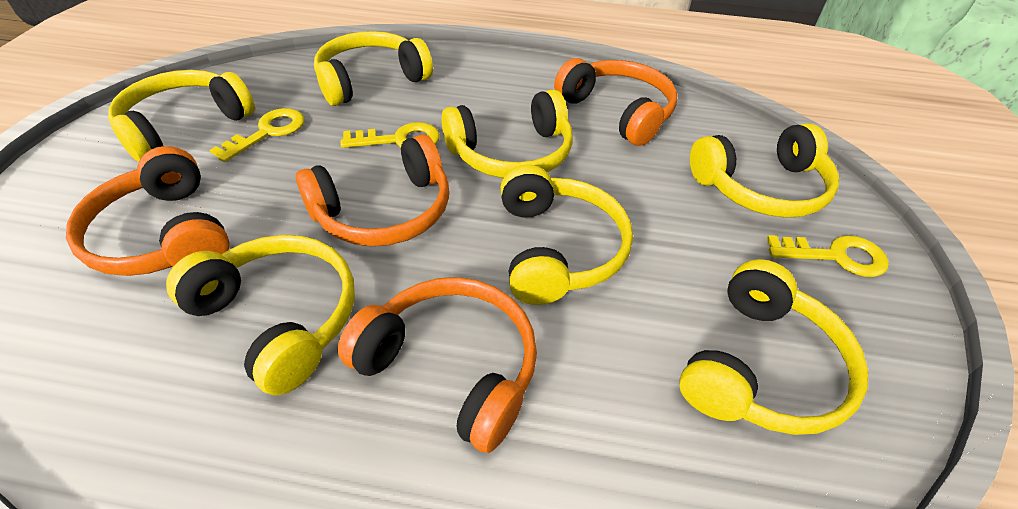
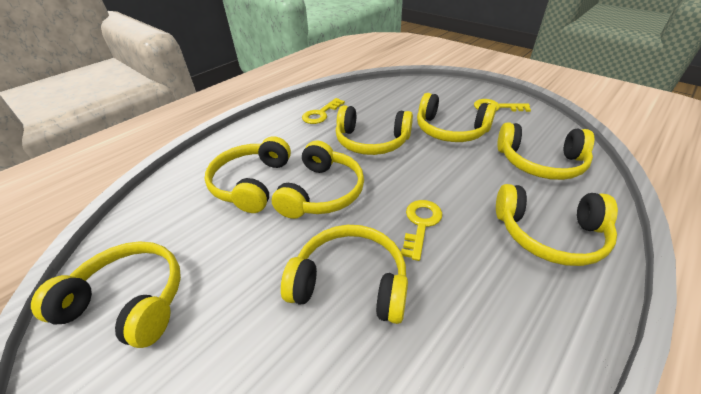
orange headphones: [66,146,230,276] [296,134,449,246] [338,277,537,453] [554,58,677,146] = 4 -> none = 0
yellow headphones: [108,70,255,162] [166,235,355,395] [314,31,433,106] [441,89,573,178] [501,164,633,305] [679,259,868,435] [690,123,839,218] = 7 -> [31,241,181,348] [204,136,291,213] [272,141,364,219] [281,225,408,324] [336,105,413,155] [417,93,496,142] [496,184,618,266] [497,122,594,180] = 8

